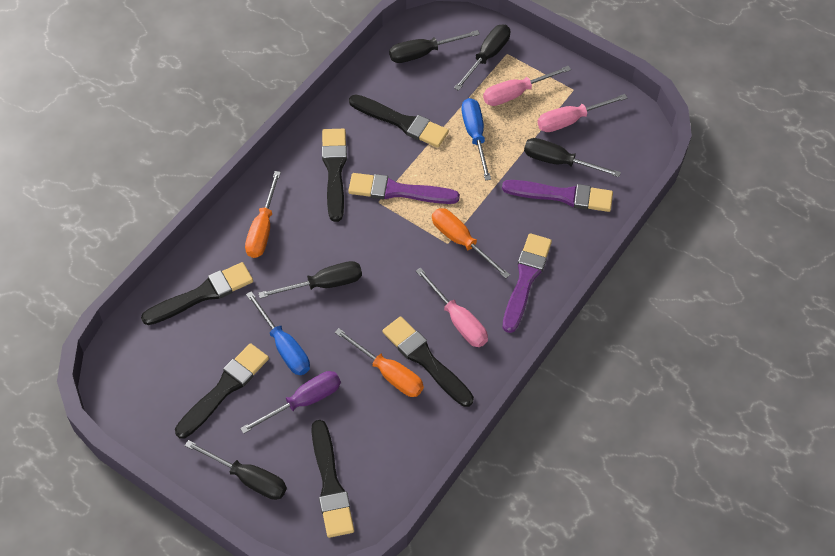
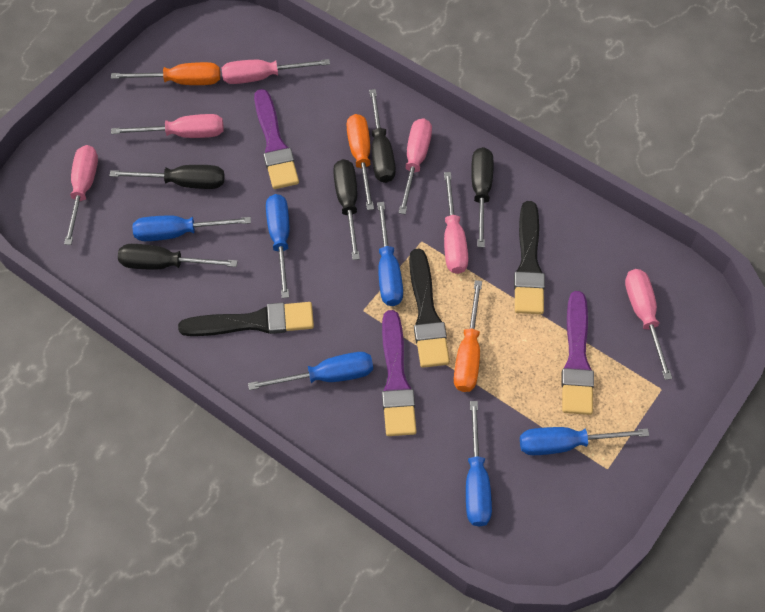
black brush: [141,262,253,325] [175,343,269,438] [311,420,354,538] [322,129,347,222] [349,94,449,148] [382,316,474,407] = 6 -> [178,302,314,336] [409,249,450,368] [514,201,545,314] = 3
blue screwdriver: [246,291,310,375] [461,98,491,180] = 2 -> [132,216,251,241] [248,352,373,390] [266,194,289,298] [377,202,403,306] [466,401,492,526] [520,427,649,455] = 6
pink screwdriver: [416,268,488,347] [483,66,571,106] [537,94,627,132] = 3 -> [64,145,98,245] [111,114,224,138] [222,59,330,84] [399,118,432,214] [444,172,468,274] [625,269,672,380] = 6
purple screwdriver: [240,371,341,434] = 1 -> none = 0

